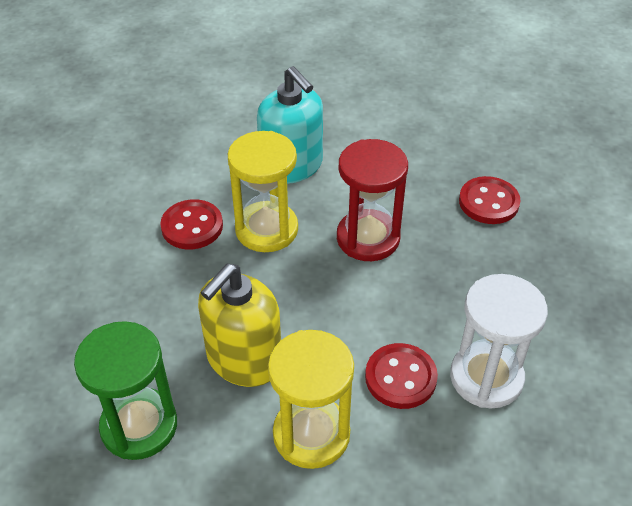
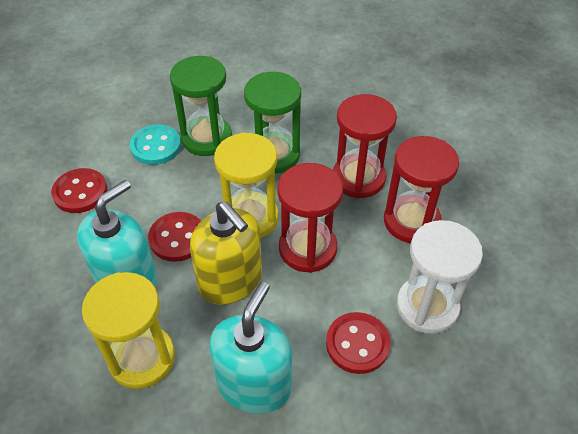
green hourglass: [74,321,177,460] = 1 -> [170,56,232,156] [244,72,301,174] = 2
red hourglass: [337,139,408,261] = 1 -> [277,163,343,273] [333,94,397,198] [384,136,459,243] = 3
turquoise button: none = 0 -> [130,124,181,165] = 1
turquoise soap dispenser: [257,66,323,184] = 1 -> [77,180,158,288] [209,282,292,414] = 2

